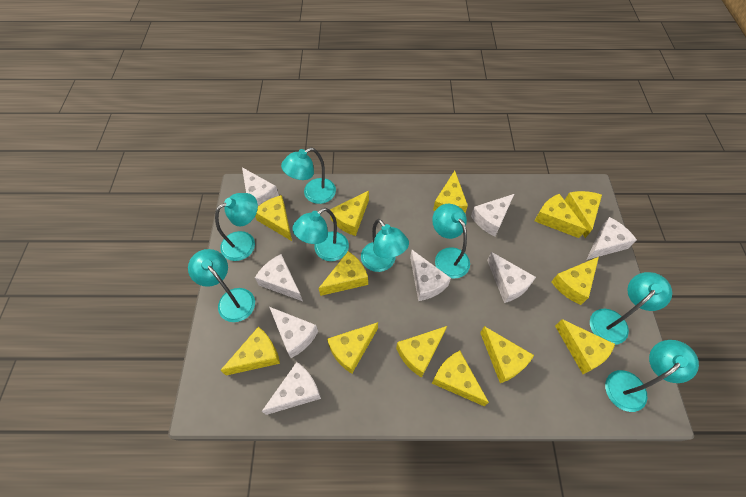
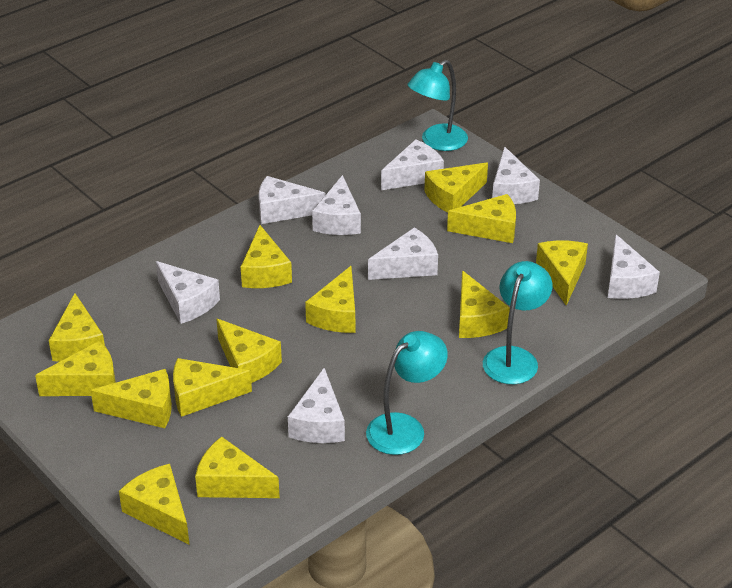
turquoise lamp: [188,249,255,322] [215,193,258,261] [281,148,336,204] [292,208,349,261] [361,219,409,272] [432,204,470,279] [590,272,672,345] [605,340,699,412] = 8 -> [366,331,448,455] [408,60,468,151] [483,261,552,384] = 3

